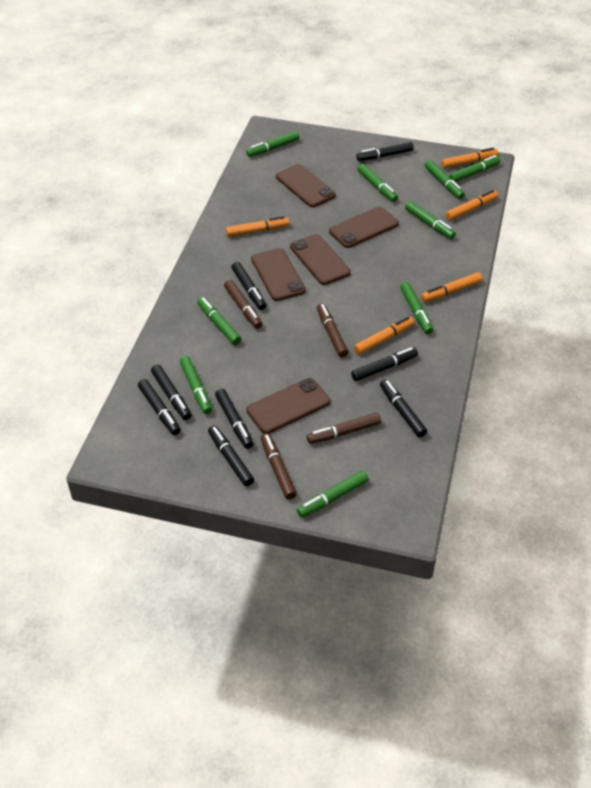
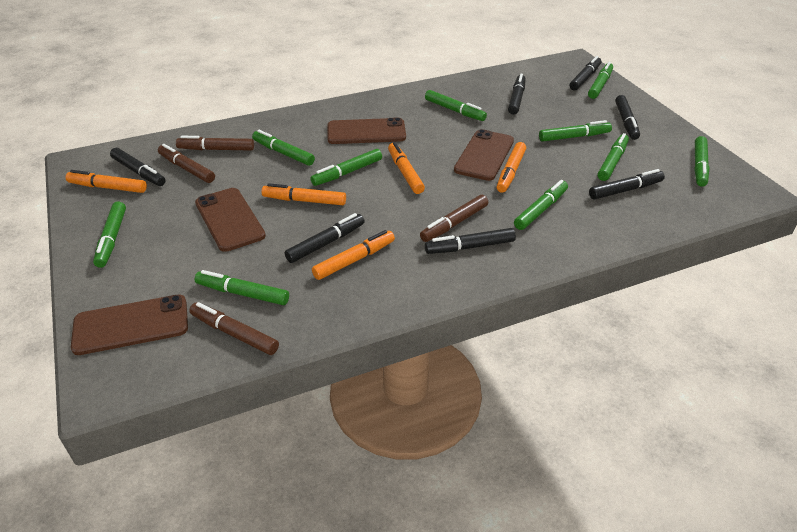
black marker: [138,379,181,435] [151,365,192,420] [208,425,254,486] [215,389,253,449] [231,262,267,310] [351,347,418,381] [356,142,414,161] [380,379,427,437] = 8 -> [110,148,166,186] [285,213,365,263] [425,228,516,254] [508,74,526,115] [569,56,601,90] [589,169,665,199] [615,95,640,140] = 7
brown phone: [246,378,330,434] [251,248,306,301] [276,164,336,207] [290,234,351,285] [329,207,399,248] = 5 -> [71,295,188,355] [195,188,266,252] [327,117,406,144] [454,129,514,181] = 4
green marker: [180,356,212,414] [197,297,241,345] [246,131,299,157] [297,471,369,517] [357,164,398,202] [400,282,433,334] [405,201,456,239] [425,160,465,199] [449,155,501,182] = 9 -> [93,201,126,268] [195,270,289,305] [252,130,315,166] [310,149,382,186] [425,90,487,121] [514,180,568,230] [539,120,612,142] [588,62,613,99] [598,133,629,181] [694,136,710,187] = 10

